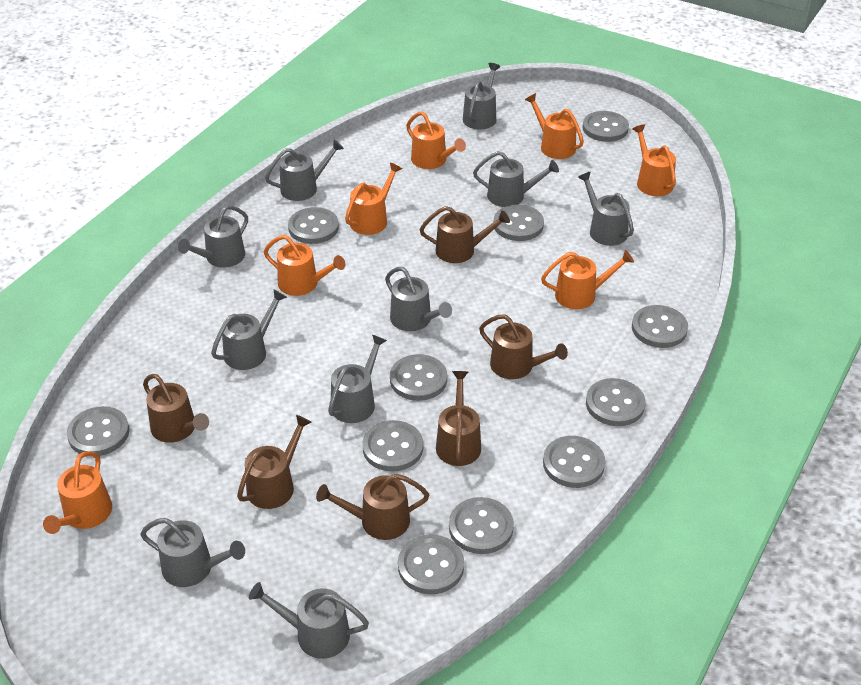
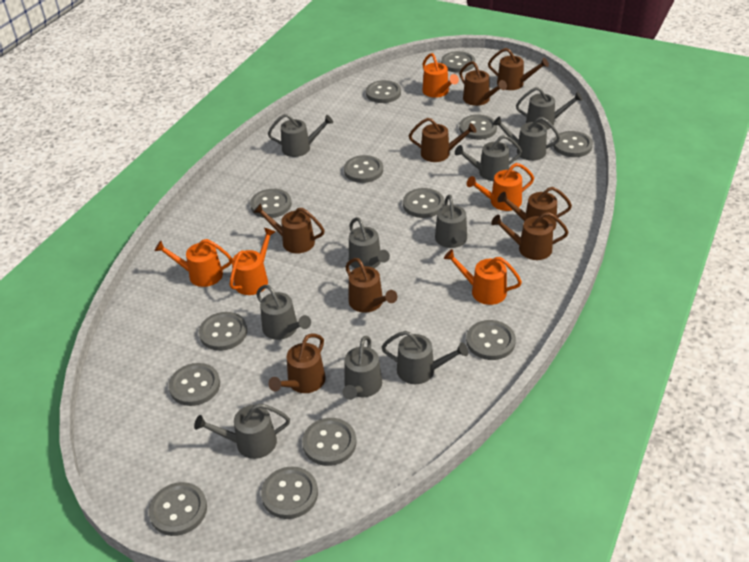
brown watering can: [143,374,209,443] [237,415,311,509] [316,474,429,540] [420,206,510,263] [436,371,481,466] [479,314,568,379] = 6 -> [253,203,325,254] [268,333,326,393] [345,258,397,313] [409,118,476,162] [459,61,507,106] [488,48,549,90] [491,212,569,260] [497,187,572,231] = 8
grey button: [67,406,129,456] [288,207,339,244] [362,420,423,472] [390,354,447,401] [398,534,464,594] [449,497,514,554] [494,205,544,241] [543,436,605,488] [582,111,629,142] [586,378,646,426] [632,305,688,348] = 11 -> [149,482,207,536] [169,363,220,406] [199,312,247,351] [250,189,292,218] [261,467,318,519] [302,418,357,466] [344,155,383,183] [366,80,401,103] [403,188,444,218] [441,51,475,73] [459,115,497,140] [466,320,516,360] [553,131,593,157] = 13
orange watering can: [43,451,112,534] [264,235,345,296] [345,162,402,235] [406,112,466,169] [525,93,584,159] [541,250,634,309] [632,124,676,196] = 7 -> [154,239,232,287] [229,228,275,295] [422,53,459,98] [444,249,522,305] [467,163,534,211] = 5

